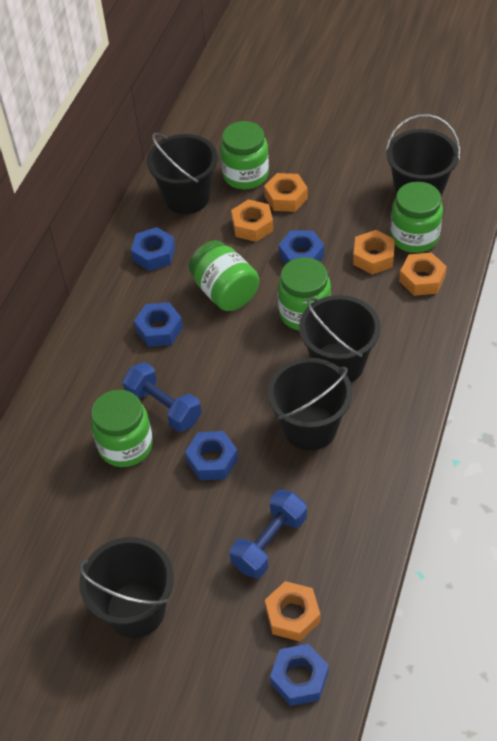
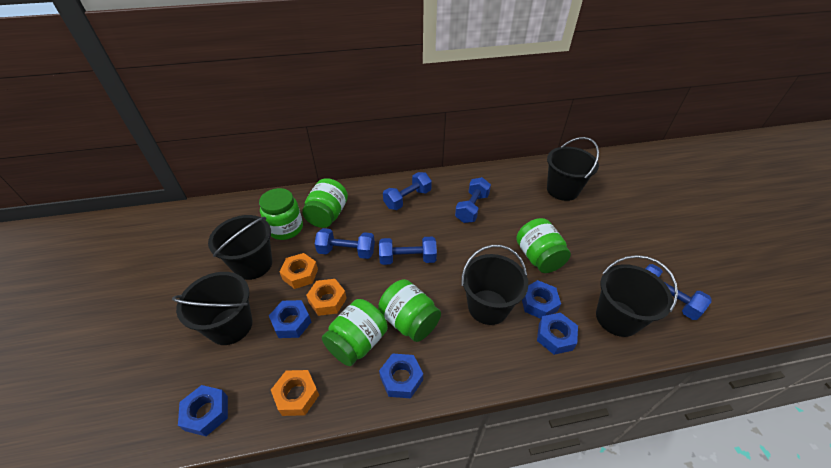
blue dumbbell: [122,362,201,432] [230,489,307,578] = 2 -> [315,228,375,259] [379,237,437,265] [383,172,432,210] [455,177,491,223] [646,264,712,320] = 5
orange nut: [231,199,273,242] [264,173,308,212] [265,581,320,641] [353,230,395,275] [399,252,447,296] = 5 -> [271,370,319,416] [280,253,318,289] [306,279,347,316] = 3

